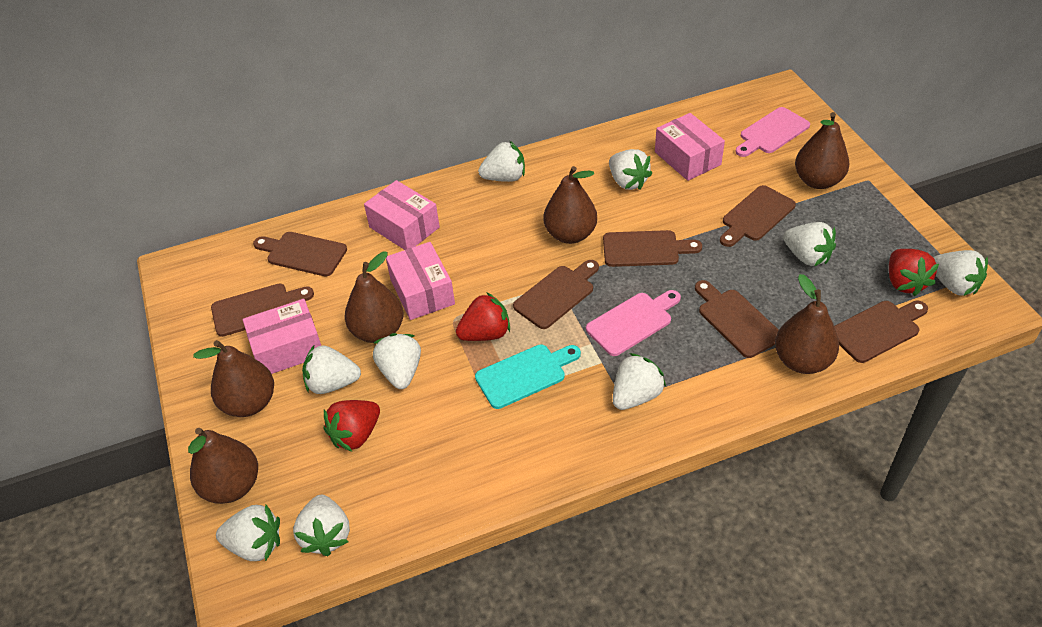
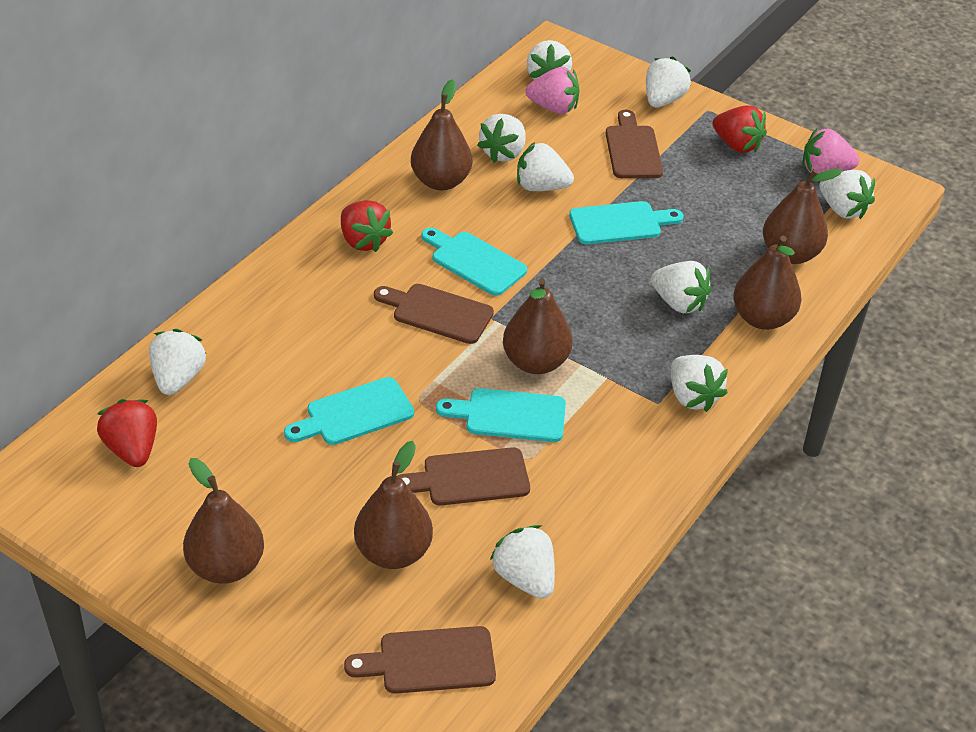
brown cutting board: [211,284,314,337] [253,232,347,277] [513,260,599,329] [603,230,702,267] [695,280,779,358] [720,185,796,247] [834,301,928,363] = 7 -> [344,626,496,694] [374,284,494,344] [397,447,530,506] [606,110,663,178] = 4
pink box: [243,299,321,374] [364,180,440,250] [386,242,455,320] [655,113,725,181] = 4 -> none = 0
pink cutting board: [586,290,681,356] [735,107,810,157] = 2 -> none = 0
pink strawberry: none = 0 -> [526,67,580,114] [803,128,860,174] = 2
turquoise cutting board: [475,344,581,409] = 1 -> [284,377,414,445] [421,227,527,296] [436,388,566,442] [569,201,684,244] = 4

